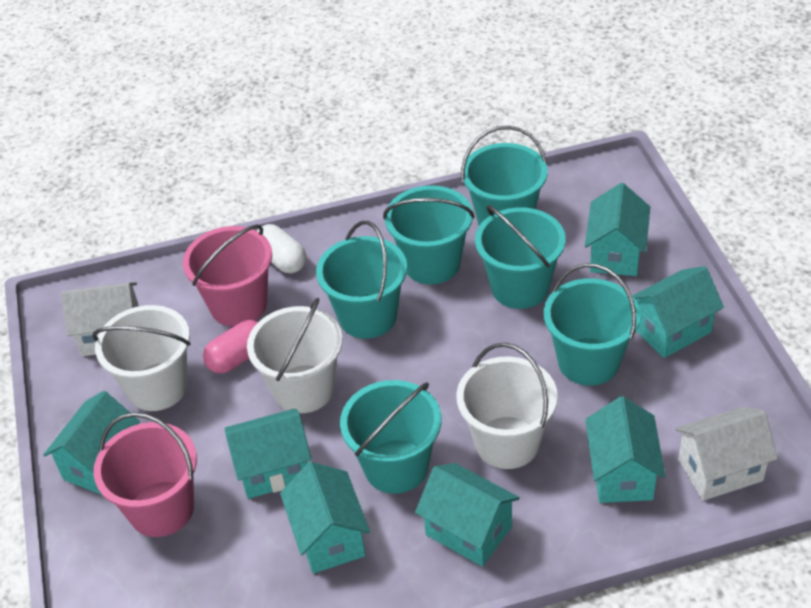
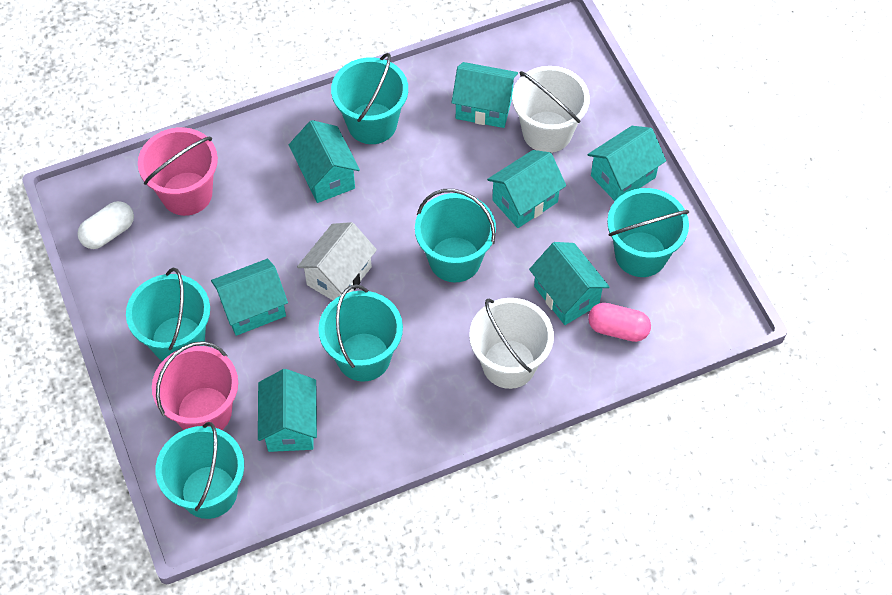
white bucket: [92,305,191,411] [247,298,343,413] [456,343,558,469] = 3 -> [469,298,554,389] [512,66,590,153] = 2
white house: [61,282,139,356] [675,407,778,501] = 2 -> [297,222,377,300] = 1

